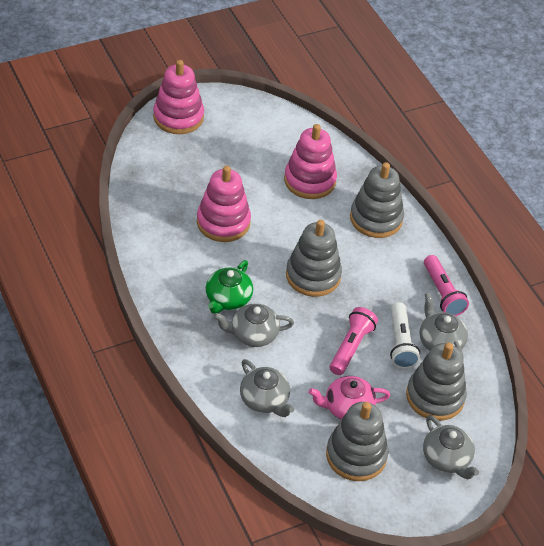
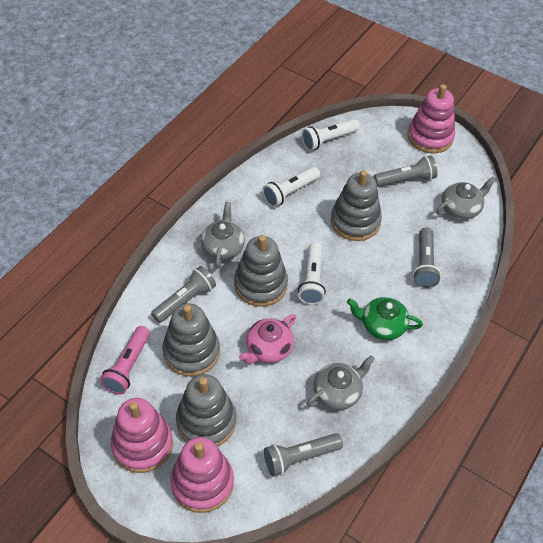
grey flashlight: none = 0 -> [151,266,216,323] [264,433,343,477] [374,156,438,187] [413,227,441,288] = 4
grey teapot: [213,303,294,347] [240,359,294,417] [420,293,468,360] [423,415,479,479] = 4 -> [201,202,245,268] [307,355,375,410] [436,177,496,219] = 3
pink flashlight: [330,307,378,375] [424,255,469,316] = 2 -> [100,326,150,395] = 1
white flashlight: [390,302,420,369] = 1 -> [262,167,320,207] [298,242,326,305] [302,119,360,151] = 3

